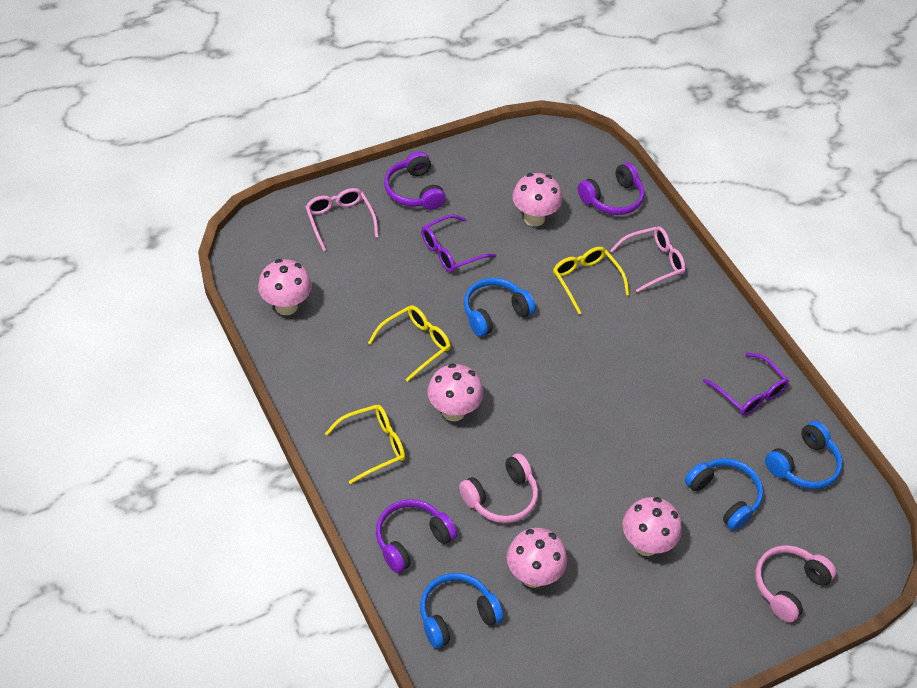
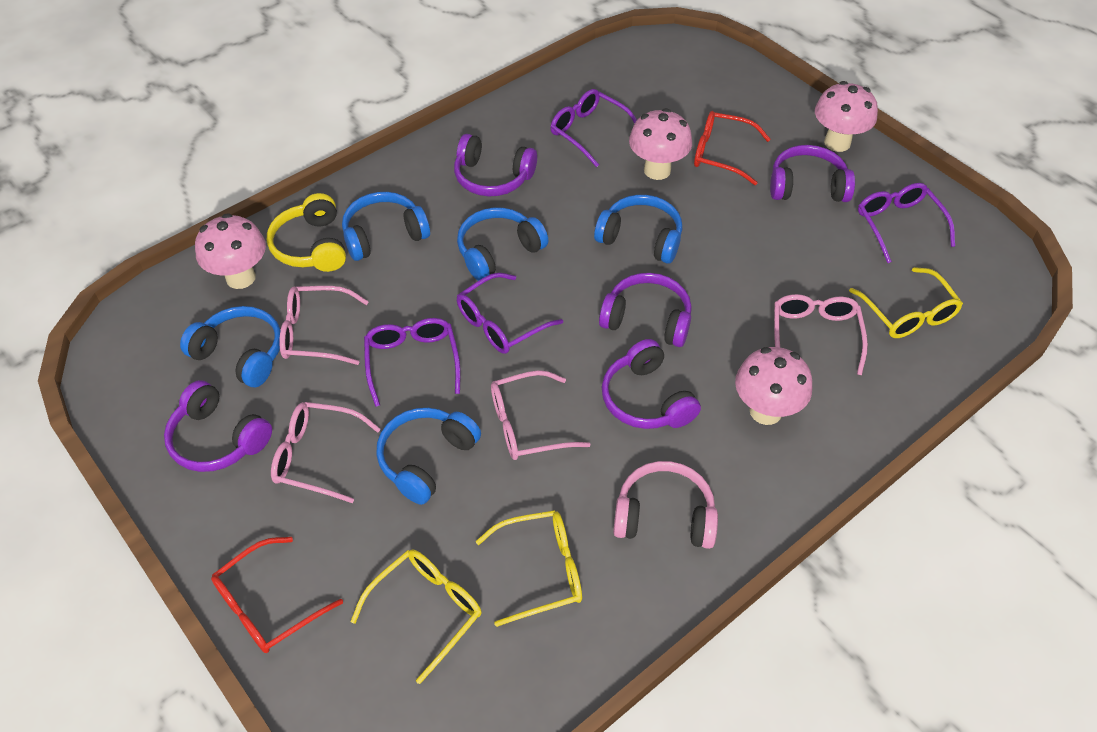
blue headphones: [420,573,503,648] [464,278,536,337] [685,458,763,530] [765,421,843,489] = 4 -> [180,306,280,387] [342,192,430,261] [376,408,481,505] [457,208,548,281] [594,195,682,264] = 5
pink glasses: [306,188,379,252] [610,226,686,292] = 2 -> [271,402,381,503] [279,286,369,365] [491,370,591,460] [774,294,868,375] = 4
pink headphones: [459,453,538,523] [755,545,836,623] = 2 -> [613,461,718,549] = 1
pink mushroom: [258,259,312,315] [427,363,483,421] [507,528,567,588] [512,173,562,227] [623,497,682,556] = 5 -> [195,213,266,289] [629,108,692,180] [735,347,812,425] [815,81,878,152] = 4
purple glasses: [421,215,496,273] [703,353,789,416] = 2 -> [364,318,461,407] [457,273,563,354] [550,89,637,167] [858,183,955,263] = 4
purple headphones: [376,499,457,573] [384,152,446,210] [578,162,644,215] = 3 -> [164,380,272,472] [454,134,537,197] [599,273,692,347] [602,339,701,429] [770,145,855,202] = 5
red glasses: none = 0 -> [211,537,343,653] [694,111,771,185] = 2
yellow headphones: none = 0 -> [267,193,346,272] = 1

